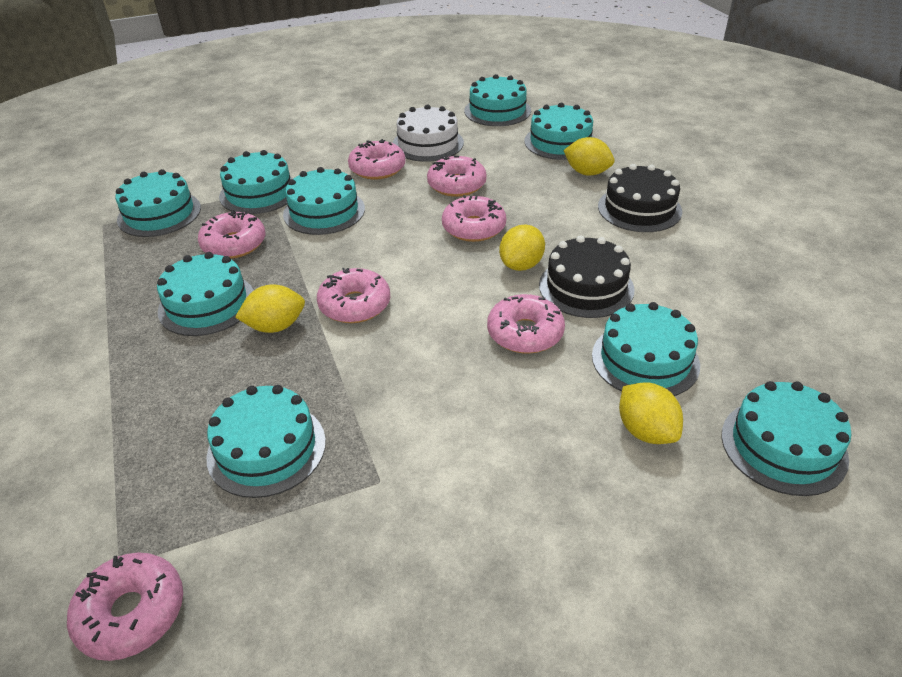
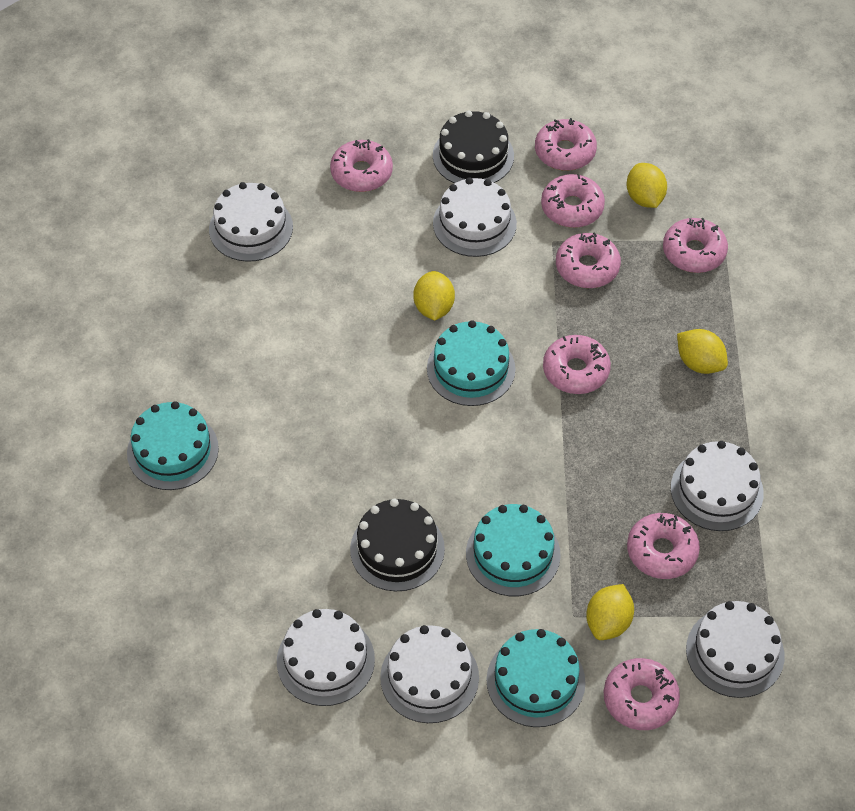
pink donut: [67,552,183,661] [198,210,265,259] [317,268,390,323] [348,139,406,179] [427,156,487,197] [442,195,506,242] [487,294,565,354] = 7 -> [330,139,393,192] [535,118,597,171] [541,174,605,228] [543,335,611,394] [556,232,621,288] [604,658,680,730] [627,513,700,579] [663,218,728,273] = 8
turquoise cake: [115,169,201,237] [157,252,254,336] [206,385,326,498] [219,150,293,214] [283,167,365,235] [464,74,531,126] [524,103,595,160] [592,302,700,396] [721,381,852,496] = 9 -> [127,401,219,490] [427,320,515,406] [466,504,561,596] [486,629,586,727] = 4
white cake: [393,104,464,162] = 1 -> [209,182,293,262] [277,609,375,706] [380,625,479,723] [433,177,517,257] [671,441,764,531] [686,601,785,698] = 6

